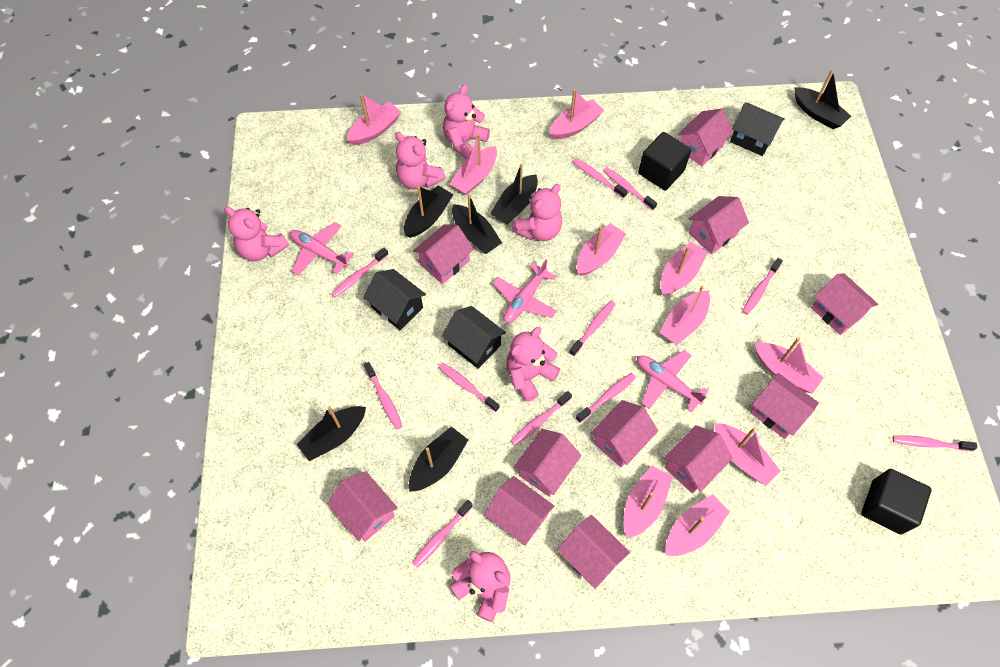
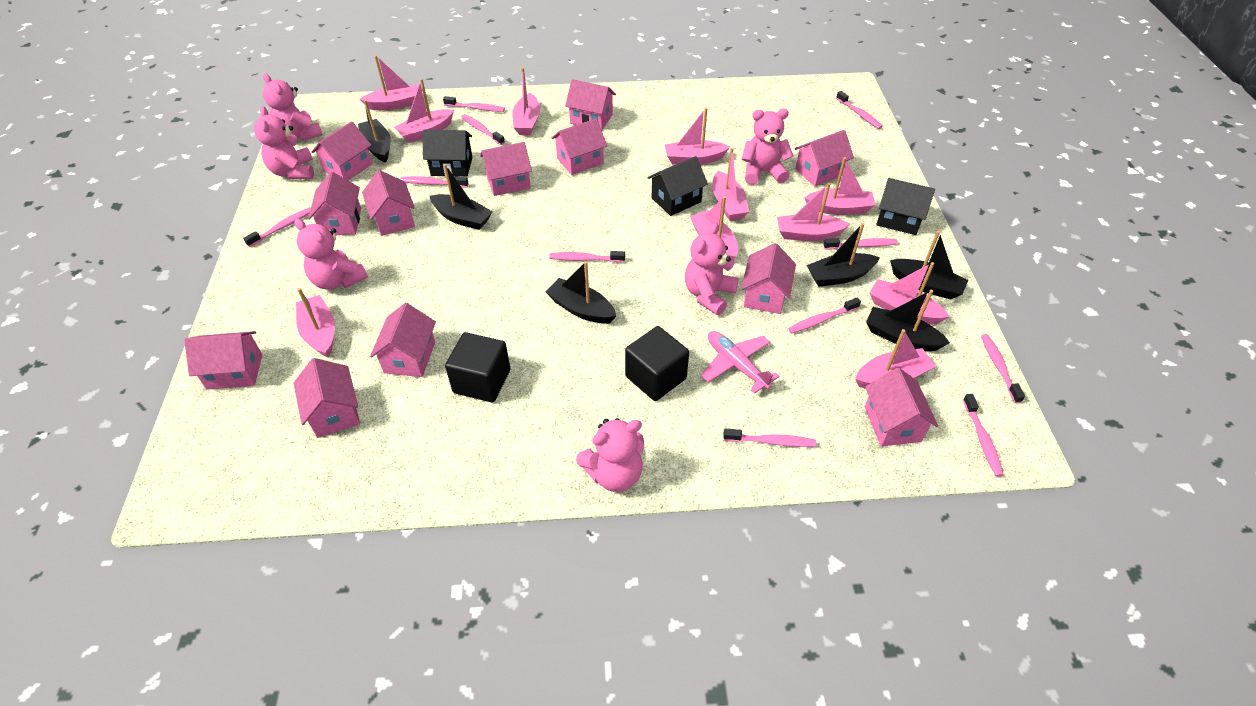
pink boat: [347,94,401,145] [450,134,497,195] [549,89,604,139] [577,223,626,276] [624,465,672,538] [659,285,710,345] [660,242,708,296] [665,494,730,556] [714,423,781,486] [755,338,823,394] = 10 -> [296,288,335,357] [359,55,419,110] [394,79,454,143] [512,68,540,135] [665,108,730,164] [690,196,738,260] [712,148,749,221] [777,183,850,241] [804,157,876,215] [855,329,936,388] [870,262,950,324] = 11
pink house: [327,471,398,542] [413,224,474,284] [484,476,554,546] [514,429,582,497] [557,515,630,589] [591,400,658,467] [664,425,733,494] [677,109,734,166] [689,196,749,254] [750,373,819,439] [811,273,878,335] = 11 -> [184,331,262,390] [294,358,360,438] [308,172,361,235] [312,121,373,181] [362,170,415,236] [370,303,436,377] [480,142,532,196] [552,119,607,175] [565,79,616,130] [741,243,796,314] [795,130,854,186] [865,368,938,447] = 12
pink plane: [290,222,354,276] [493,260,557,323] [637,350,708,413] = 3 -> [701,331,780,394] = 1

